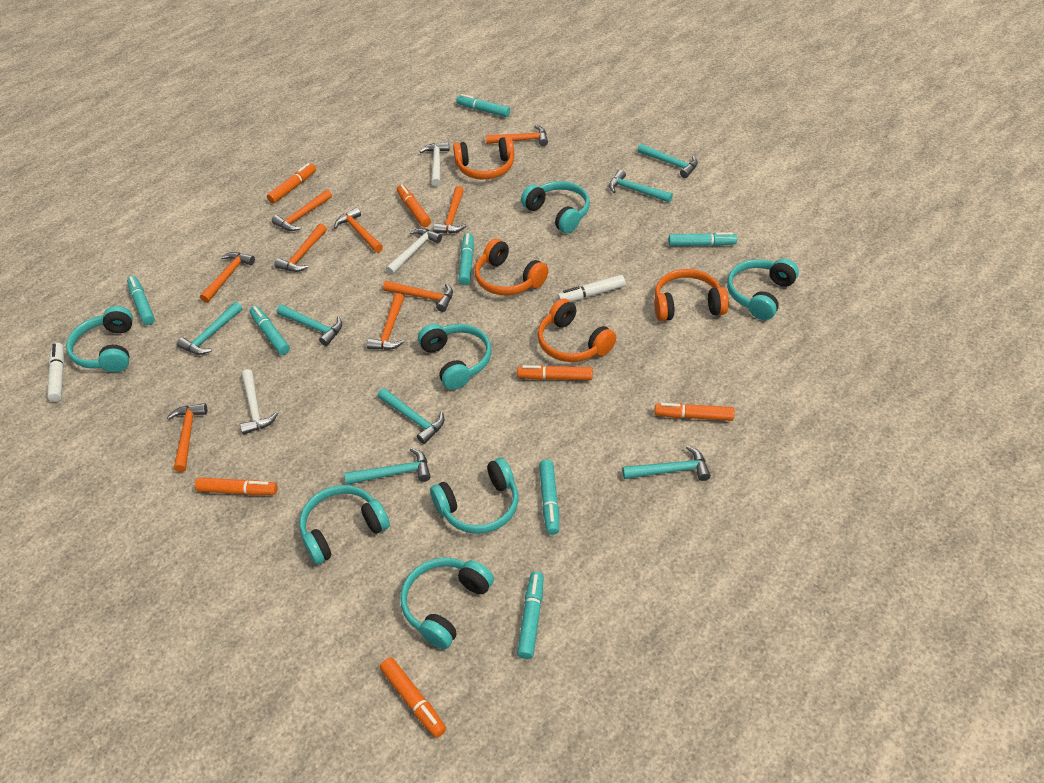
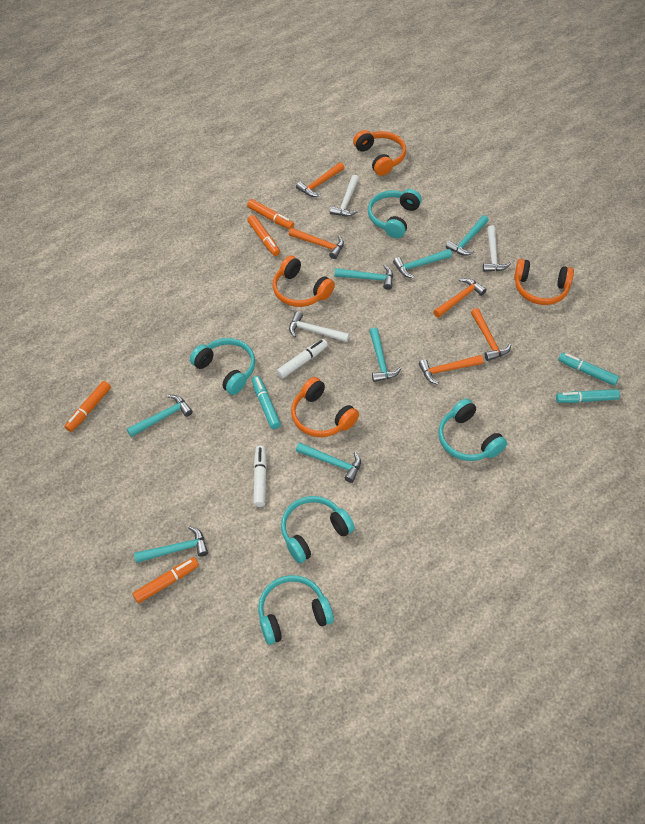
orange hammer: [167,403,207,472] [200,252,255,303] [272,190,332,231] [274,224,327,272] [334,207,383,253] [367,293,405,350] [383,281,453,312] [433,186,467,233] [486,125,548,146] = 9 -> [289,228,344,259] [296,162,345,197] [419,355,483,385] [433,278,486,318] [471,308,511,361] = 5
orange marker: [195,477,278,495] [267,163,316,204] [380,657,446,738] [397,185,431,227] [517,365,593,380] [654,403,735,421] = 6 -> [65,381,111,432] [132,557,199,603] [247,199,294,230] [247,215,280,256] = 4
turquoise headphones: [66,306,133,373] [299,485,390,565] [400,558,494,649] [418,324,492,390] [430,458,519,534] [521,181,590,233] [727,258,799,320] = 7 -> [190,338,255,395] [258,575,334,645] [281,496,355,563] [368,189,422,238] [438,399,507,461] = 5
turquoise marker: [127,276,155,325] [249,306,290,355] [456,94,510,117] [458,233,474,285] [517,571,544,659] [539,460,559,535] [669,232,737,246] = 7 -> [252,376,281,429] [556,389,620,403] [558,353,619,386] = 3

